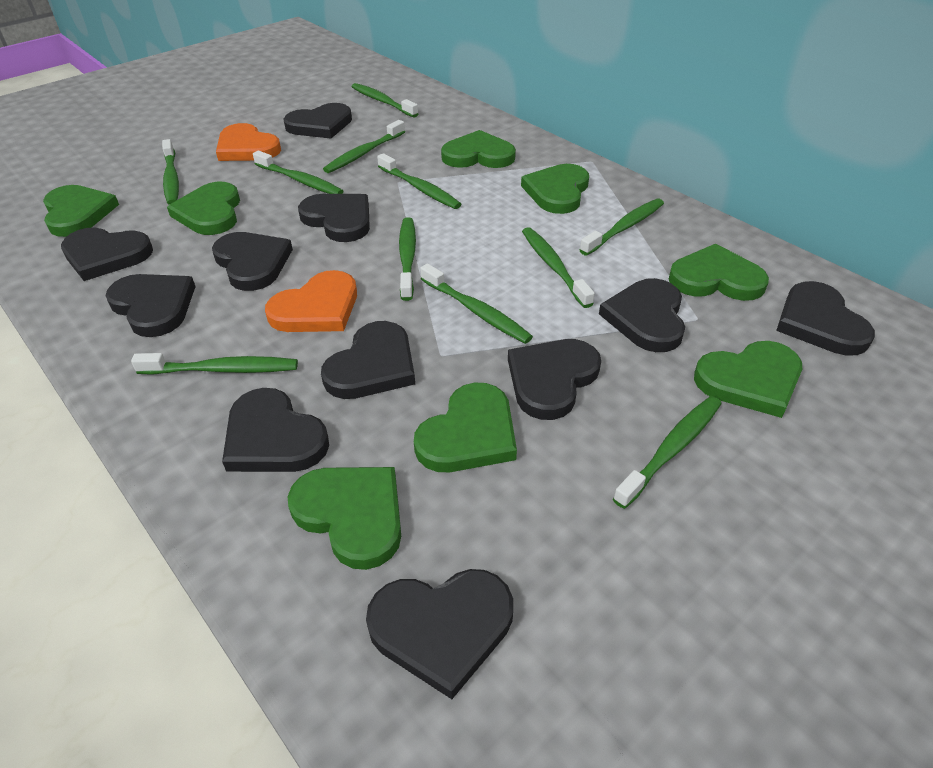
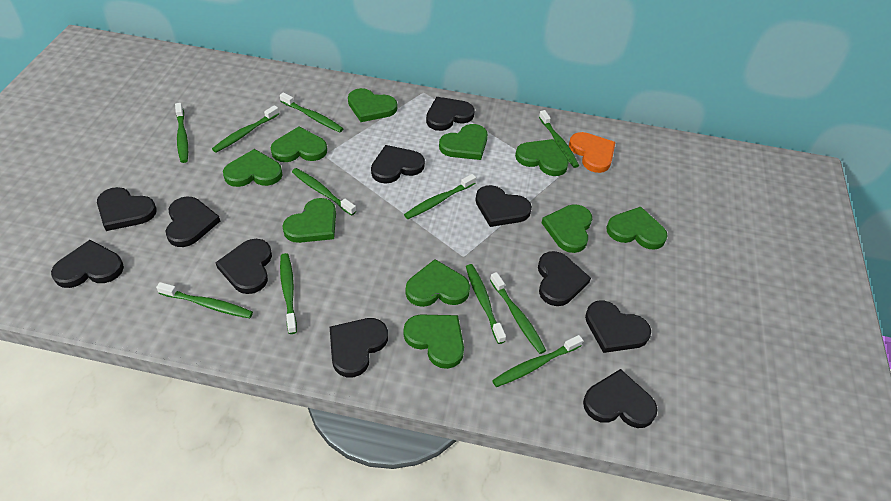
green heart: [43,185,119,237] [167,182,240,235] [288,467,401,570] [414,383,517,472] [441,130,516,168] [521,164,589,214] [669,244,769,301] [694,341,802,418] = 8 -> [223,149,283,187] [271,127,327,162] [282,198,336,243] [348,88,397,122] [403,314,464,369] [405,259,470,307] [439,124,488,160] [515,139,569,176] [541,204,592,253] [606,207,668,250] = 10
orange heart: [216,123,281,161] [265,270,357,332] = 2 -> [569,132,616,173] = 1

